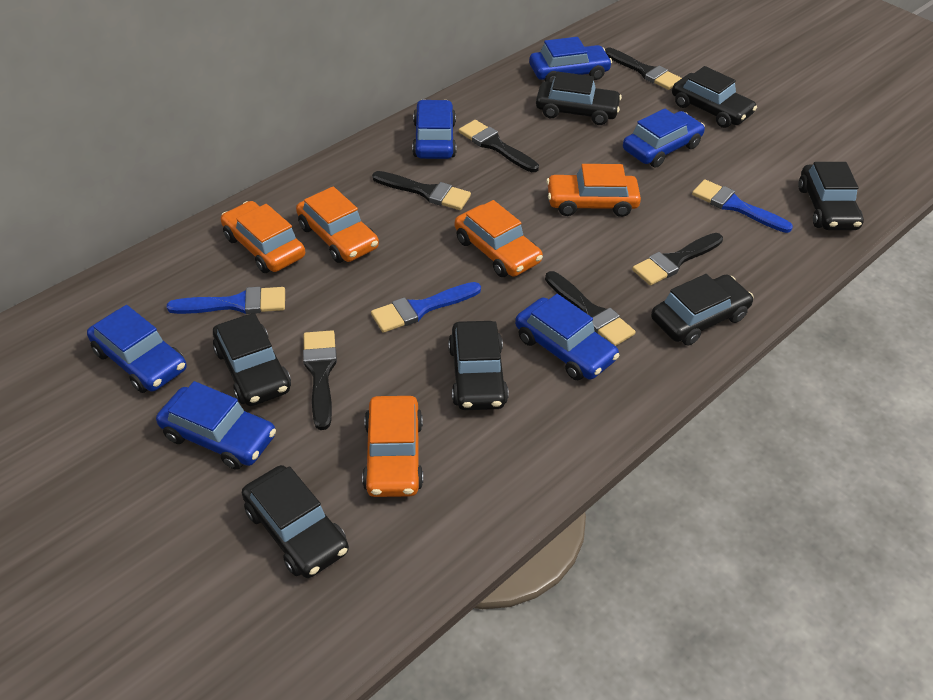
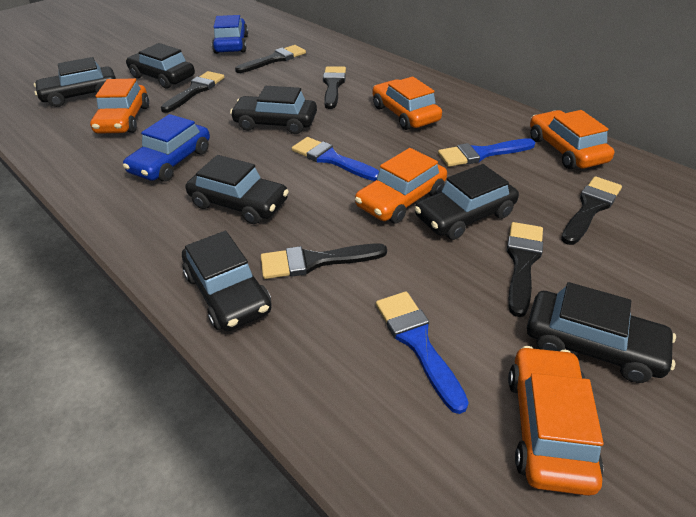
blue car: [87,305,187,393] [156,381,276,470] [412,100,456,159] [515,294,620,380] [529,37,612,82] [623,108,705,168] = 6 -> [123,114,210,182] [212,15,248,54] = 2

